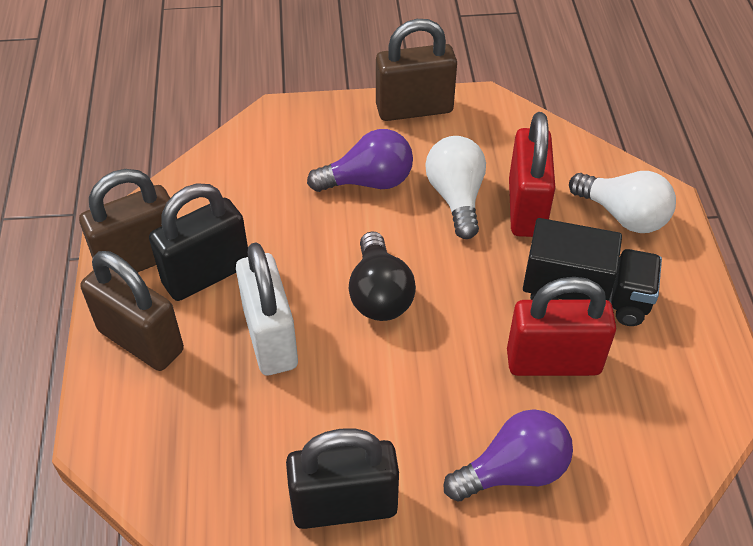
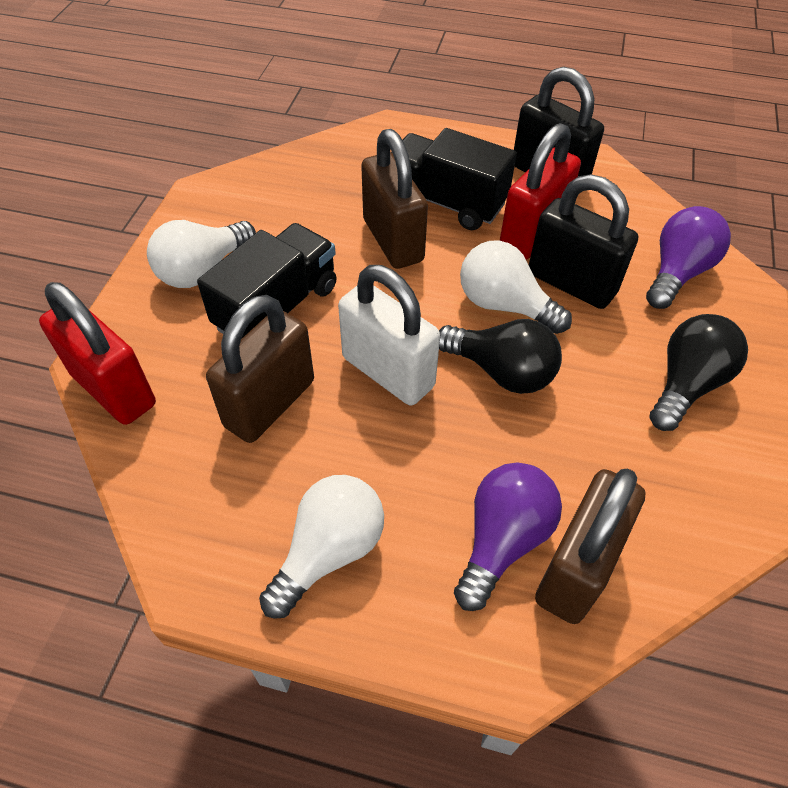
black light bulb: [349,231,416,321] = 1 -> [439,319,562,394] [650,314,748,431] = 2
black truck: [523,218,662,326] = 1 -> [197,223,337,339] [403,128,517,230] = 2
white light bulb: [425,136,486,239] [569,171,676,233] = 2 -> [147,220,256,288] [259,475,384,619] [460,241,572,334] = 3

